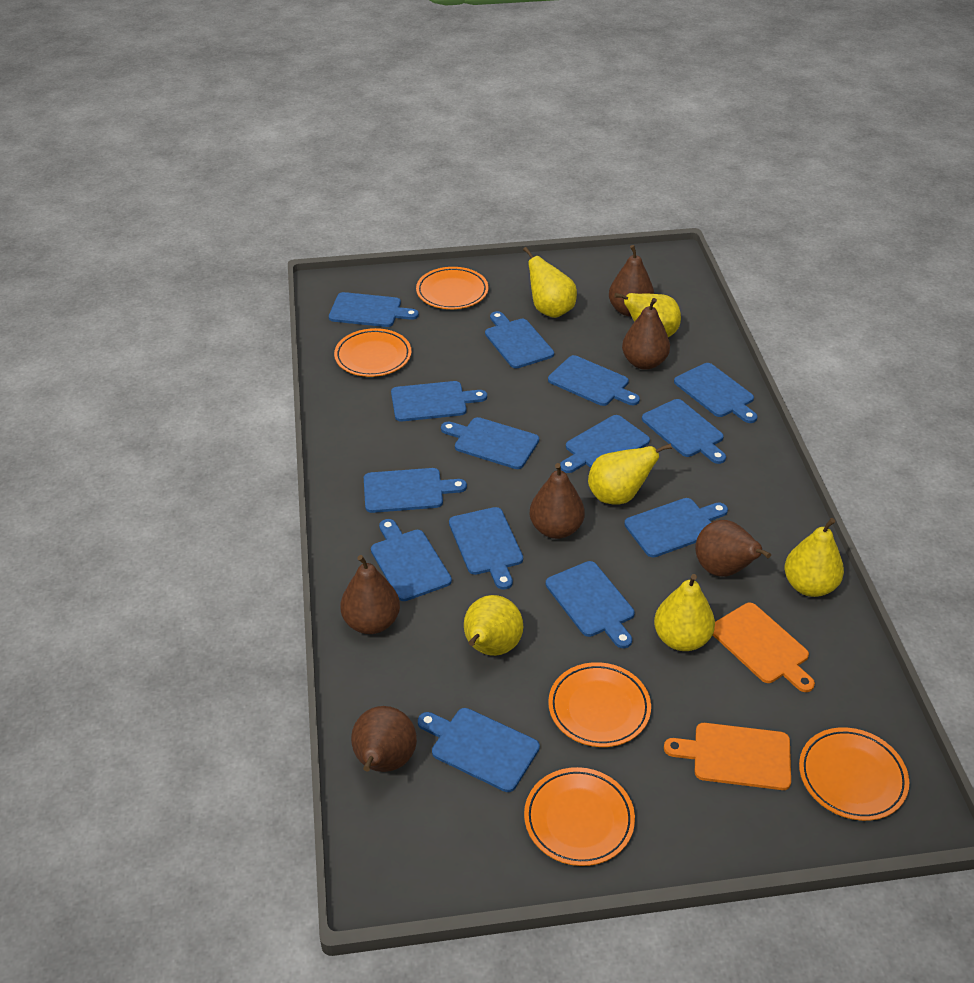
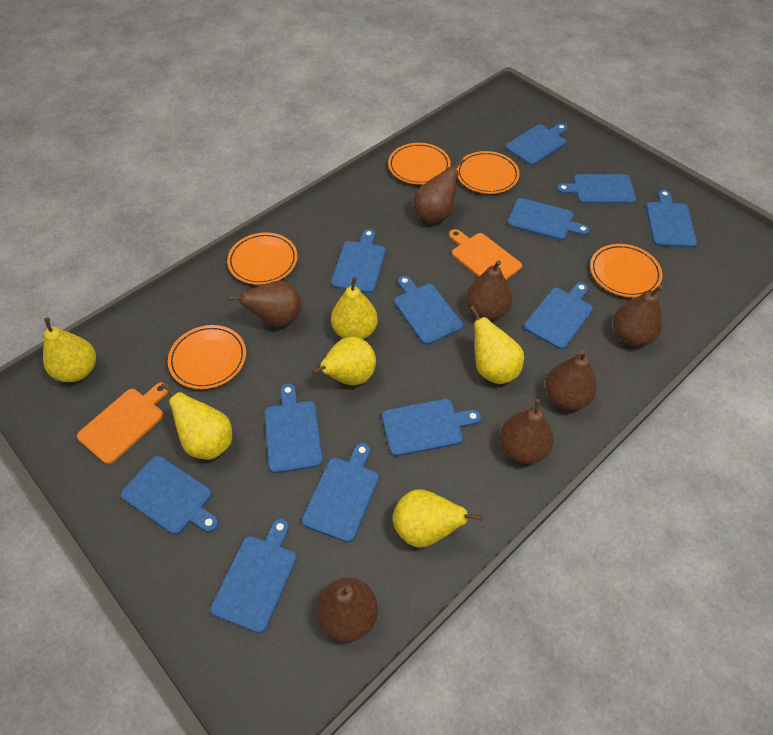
blue cutting board: [329,292,419,327] [364,468,467,513] [371,519,452,601] [391,381,487,422] [418,708,540,792] [441,417,539,469] [449,507,523,590] [485,311,554,369] [545,561,635,648] [548,355,640,406] [560,415,650,473] [624,498,728,558] [642,399,726,464] [674,363,758,423] = 14 -> [121,456,219,535] [210,518,297,633] [265,384,323,473] [302,443,379,542] [331,229,386,293] [382,399,481,456] [394,276,463,345] [505,123,567,165] [508,198,590,240] [524,282,593,349] [557,174,636,204] [646,190,697,248] = 12
brown pear: [340,555,400,634] [351,706,417,772] [530,463,585,539] [609,245,654,317] [622,298,670,370] [695,520,771,576] = 6 -> [227,281,302,327] [317,578,378,642] [413,158,464,224] [466,260,512,320] [500,399,553,464] [545,350,597,410] [613,285,663,346] = 7

